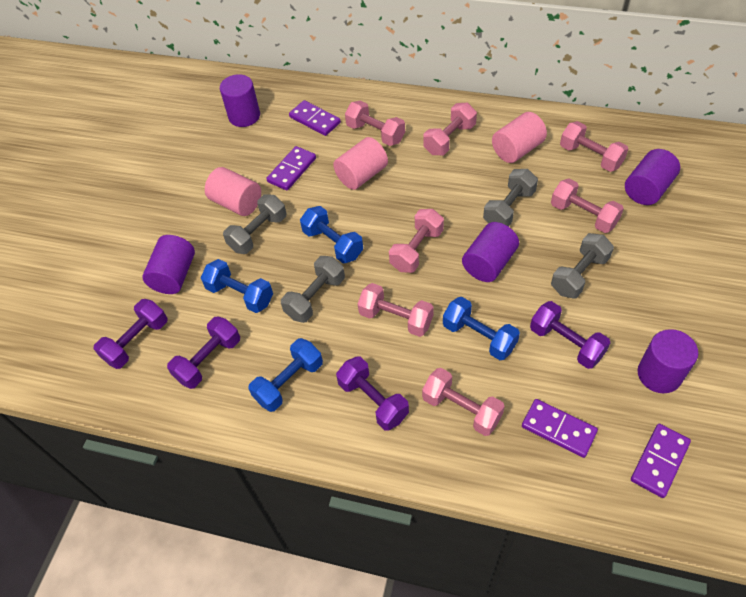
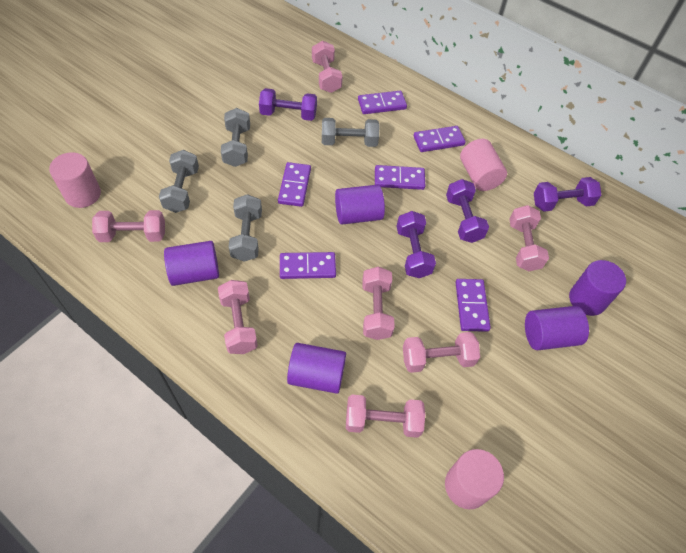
blue dumbbell: [201,259,273,313] [248,338,323,412] [300,206,363,263] [443,297,520,360] = 4 -> none = 0
purple domino: [266,146,316,190] [289,100,341,136] [522,399,598,458] [631,424,691,498] = 4 -> [278,162,311,207] [280,252,336,279] [358,91,407,114] [375,165,425,190] [414,126,466,152] [456,279,491,332] = 6

